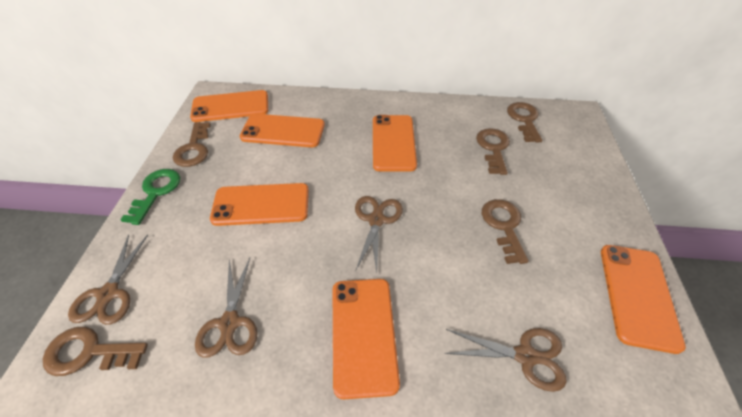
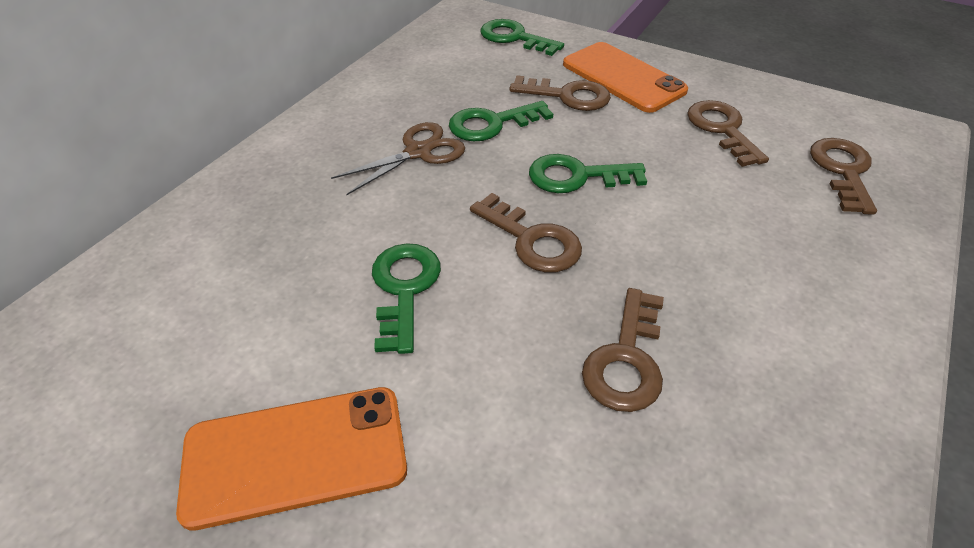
brown scissors: [68,234,148,325] [195,258,257,358] [355,196,403,273] [444,328,567,392] = 4 -> [331,122,465,195] = 1
green key: [120,169,180,225] = 1 -> [372,243,441,354] [449,101,553,141] [481,19,564,56] [529,154,647,193] = 4
orange phone: [190,90,268,122] [210,183,309,226] [240,114,325,147] [333,279,400,399] [373,115,417,172] [601,245,686,354] = 6 -> [176,387,407,531] [563,42,688,113] = 2

